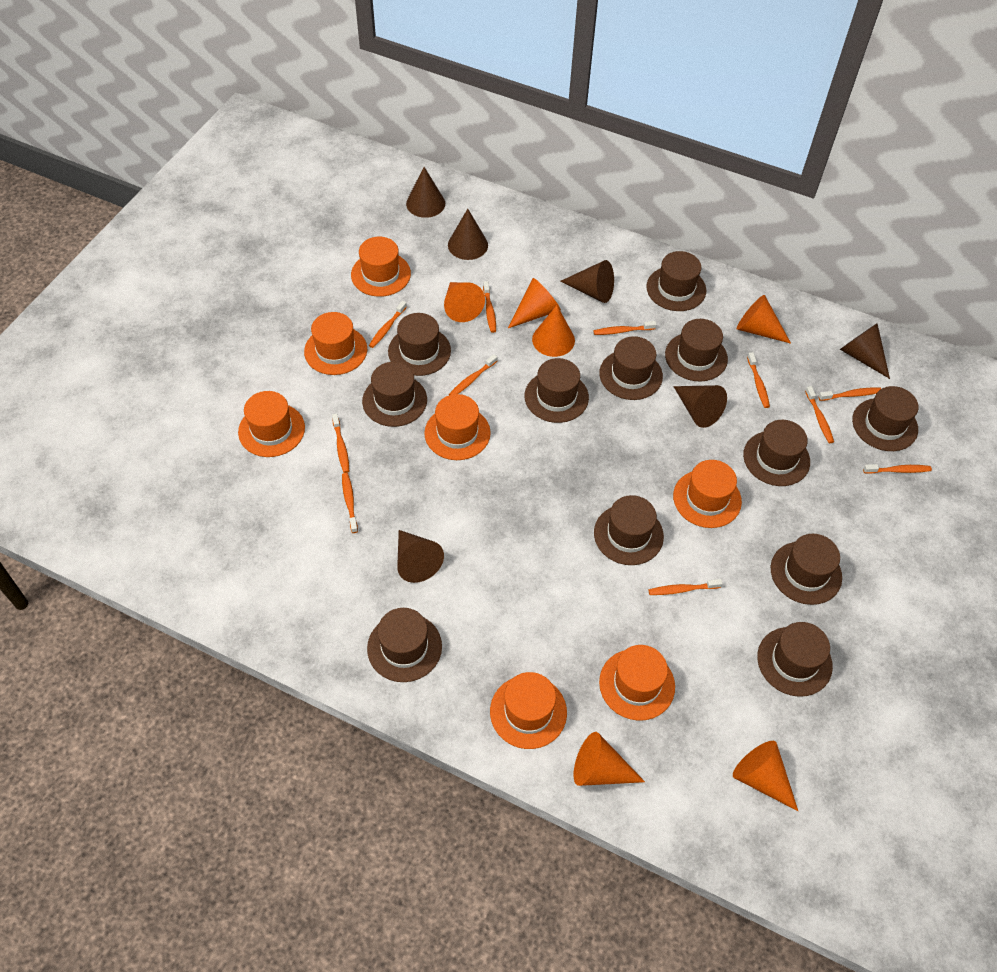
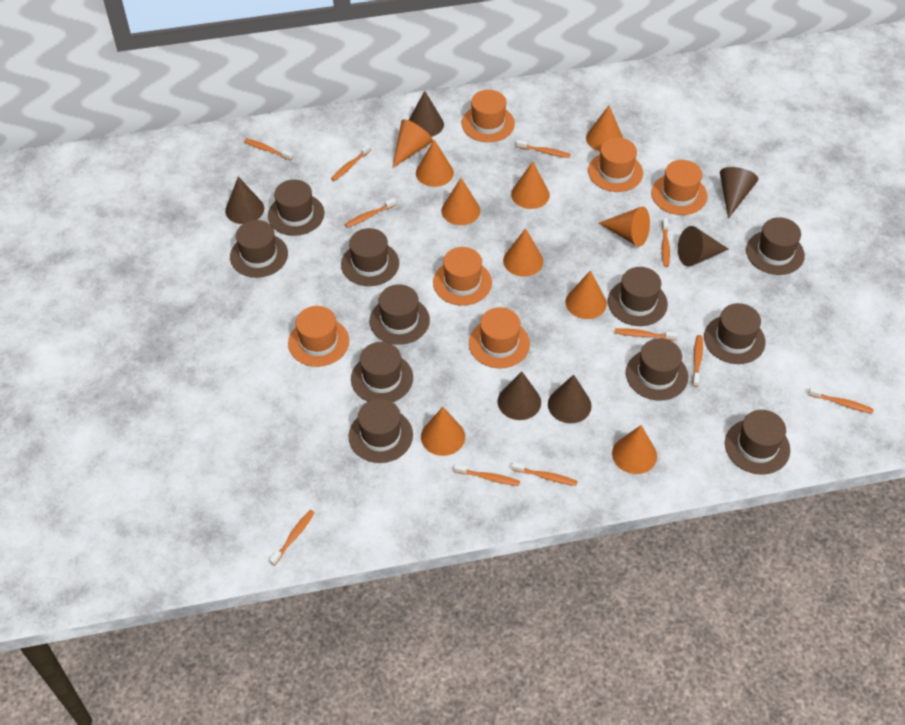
brown hat: [362,362,427,427] [367,608,442,682] [388,313,451,376] [525,358,589,423] [594,495,664,565] [599,336,663,400] [646,251,706,311] [665,319,728,382] [743,420,810,486] [757,622,833,697] [771,534,842,605] [852,386,918,451] = 12 -> [230,220,288,278] [268,179,324,236] [341,228,399,286] [349,399,413,463] [351,342,413,402] [369,284,430,345] [608,267,668,326] [626,338,688,401] [704,303,765,364] [725,410,790,475] [746,217,805,275] = 11
orange cone: [444,282,485,322] [508,278,561,328] [532,305,575,357] [574,732,645,786] [733,741,798,811] [737,295,791,344] = 6 -> [392,119,433,168] [416,140,454,187] [421,407,465,456] [441,178,480,225] [503,228,543,276] [511,162,550,209] [565,271,607,319] [586,106,623,151] [599,207,650,247] [612,425,657,474] = 10
orange hat: [238,391,305,457] [304,312,367,375] [351,237,411,297] [424,394,491,460] [490,672,567,749] [599,645,675,721] [673,460,742,528] = 7 -> [288,306,349,367] [433,247,492,306] [462,90,515,142] [469,307,530,368] [588,137,643,192] [651,160,707,215] = 6

